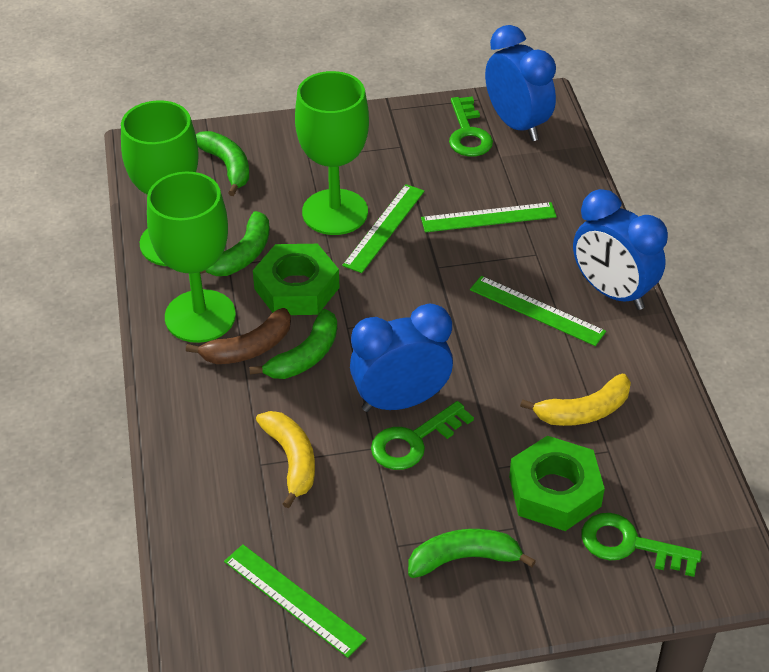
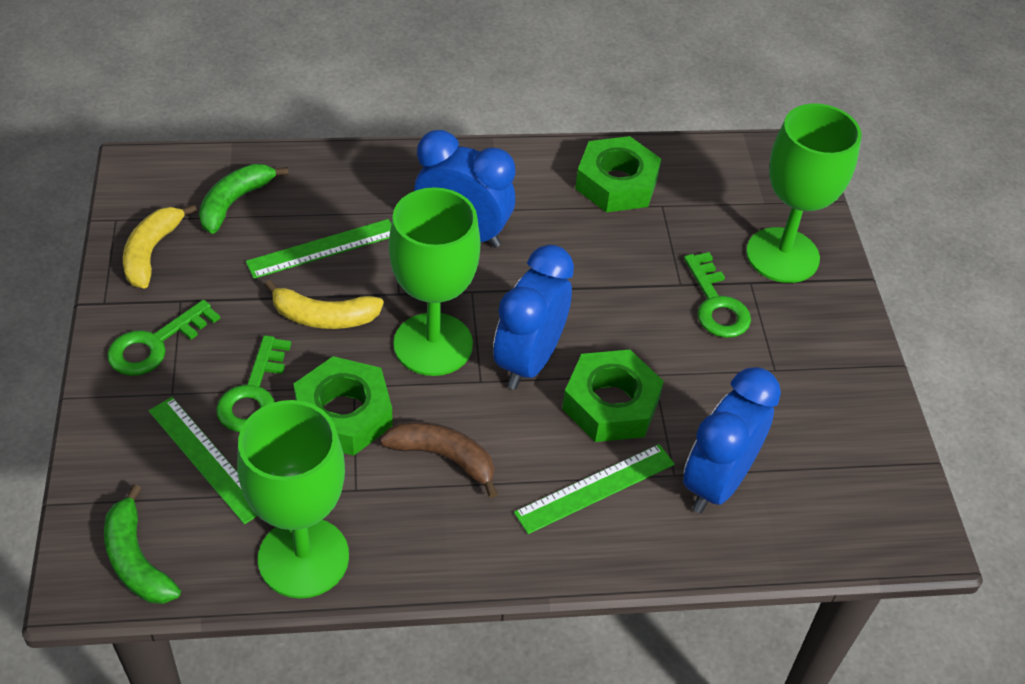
green banana: [196,131,249,196] [200,211,269,276] [249,309,337,379] [408,529,536,578] = 4 -> [104,484,181,604] [199,164,289,234] = 2
green nut: [253,244,339,315] [509,436,605,531] = 2 -> [294,356,393,456] [562,350,664,442] [575,136,661,212] = 3
green ruler: [224,544,366,658] [342,184,425,273] [421,202,557,233] [470,276,606,346] = 4 -> [149,397,258,525] [246,219,391,279] [514,444,675,534] = 3

